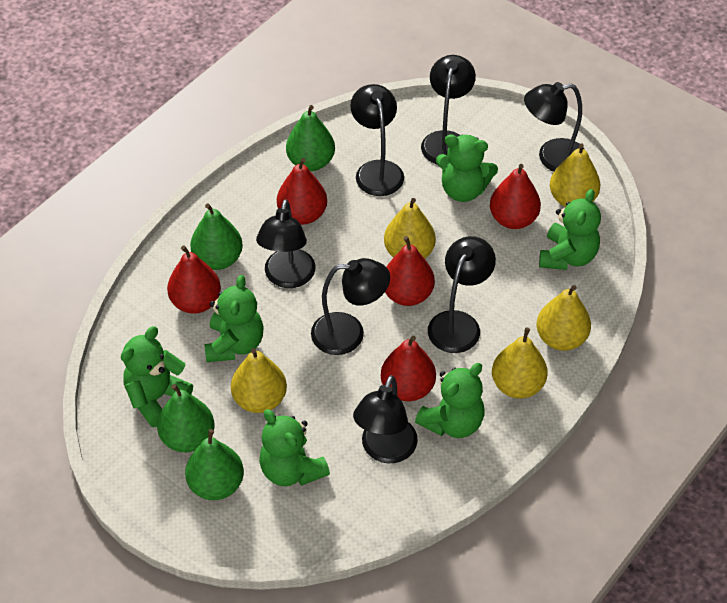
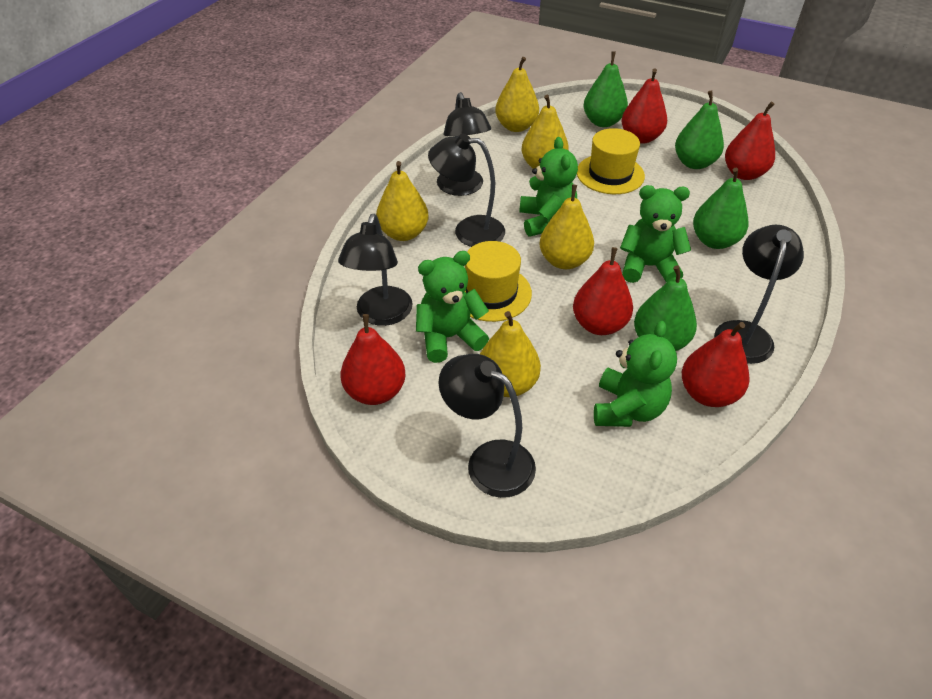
black lamp: [256,199,316,288] [311,258,390,355] [350,84,404,196] [353,375,418,463] [421,55,476,164] [428,236,496,353] [524,82,584,172] = 7 -> [338,214,413,326] [428,134,505,247] [437,92,491,196] [438,354,536,498] [714,225,804,364] = 5
green teddy bear: [121,326,193,427] [205,275,263,362] [259,409,330,486] [415,363,484,438] [436,135,498,202] [539,189,601,270] = 6 -> [416,251,489,363] [519,137,578,237] [594,321,677,427] [620,185,691,283] = 4
yellow hat: none = 0 -> [465,241,532,322] [577,128,645,194] = 2

